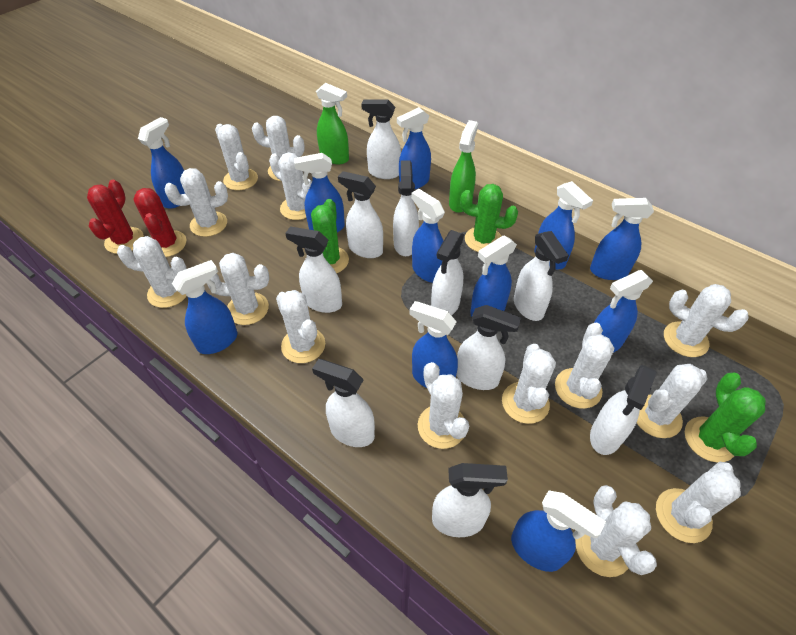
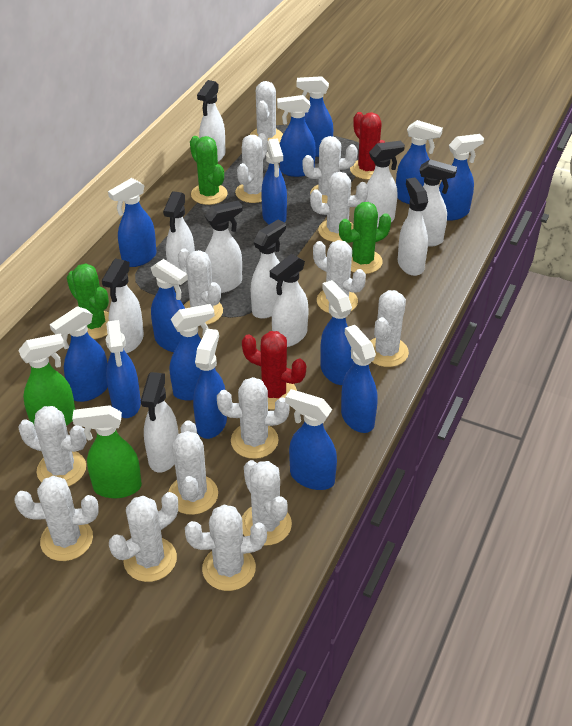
blue spray bottle: [138,117,185,209] [172,260,237,354] [294,153,345,232] [397,107,431,189] [409,301,458,388] [411,189,445,283] [470,235,517,317] [511,490,606,572] [534,181,593,269] [590,198,654,280] [594,270,653,353] = 11 -> [50,306,108,402] [106,320,141,418] [108,178,157,267] [151,259,188,352] [170,304,215,401] [193,328,227,439] [261,138,287,224] [277,95,316,177] [285,389,337,490] [296,76,333,157] [320,280,354,385] [341,325,378,433] [396,120,443,204] [439,134,484,221] = 14

